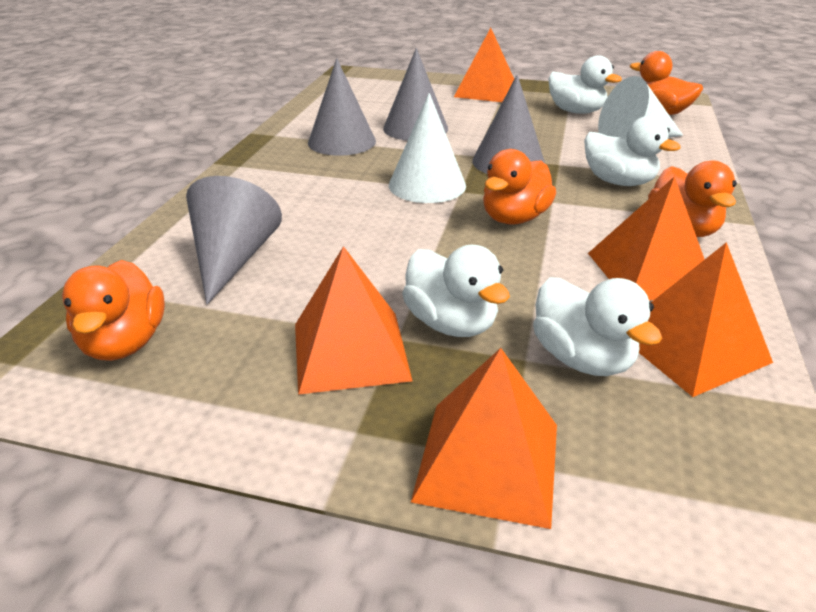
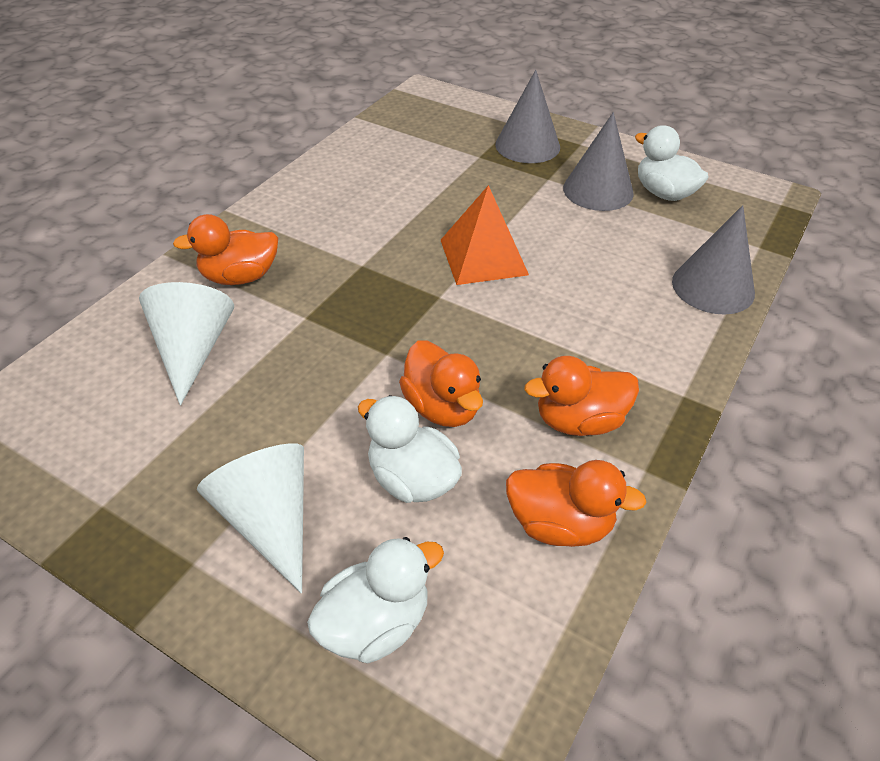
grey cone: [186,176,282,304] [308,58,376,156] [383,48,448,141] [472,75,545,174] = 4 -> [495,70,560,163] [563,112,634,211] [672,205,755,314] = 3
orange pyramid: [295,246,412,395] [411,348,557,529] [454,28,514,102] [588,176,705,301] [639,242,773,397] = 5 -> [441,185,529,285] = 1
white duck: [402,245,510,337] [533,277,662,376] [548,55,622,114] [584,116,681,186] = 4 -> [307,537,444,663] [358,395,462,503] [635,125,709,201] = 3

